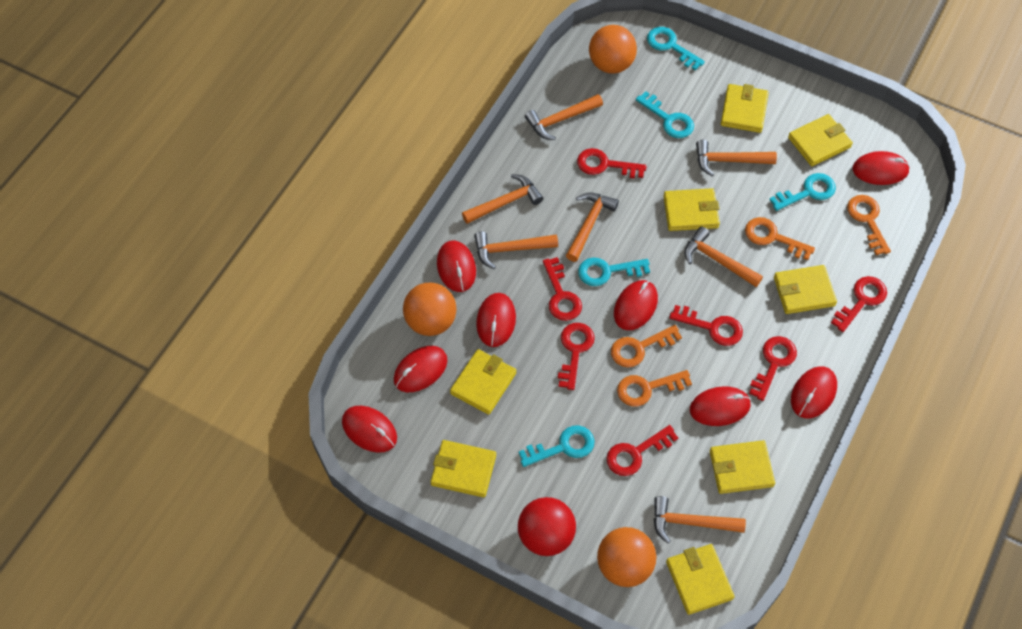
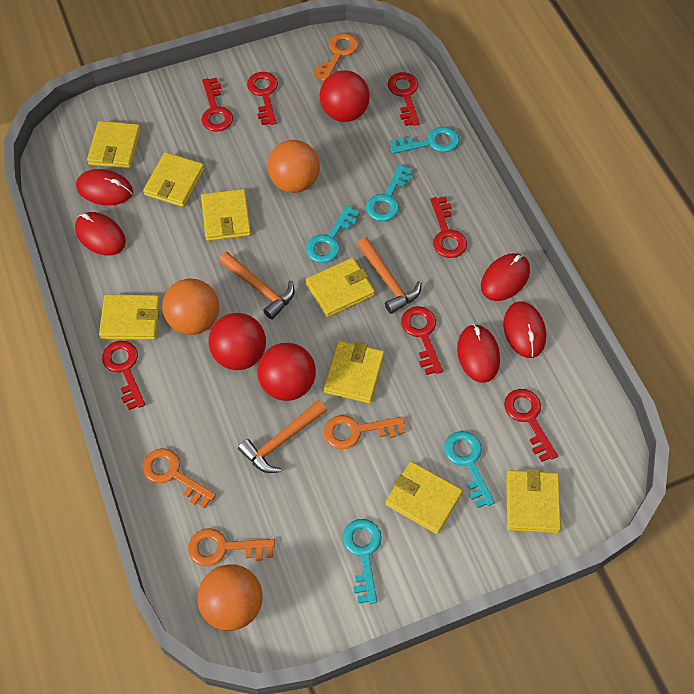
orange hammer: [462,174,543,224] [474,231,558,269] [525,94,603,140] [566,192,619,262] [654,496,746,543] [685,226,763,287] [696,140,777,176] = 7 -> [219,252,295,320] [238,400,327,473] [357,237,421,314] = 3
red ball: [518,497,576,556] = 1 -> [208,313,266,370] [257,343,316,401] [319,70,370,122] = 3
red mouse: [342,406,397,453] [394,346,448,392] [437,241,476,292] [476,293,516,347] [614,280,658,330] [690,386,751,426] [791,366,837,418] [852,151,910,185] = 8 -> [75,212,126,255] [76,169,133,205] [457,324,500,383] [481,253,530,301] [503,301,546,358] = 5

